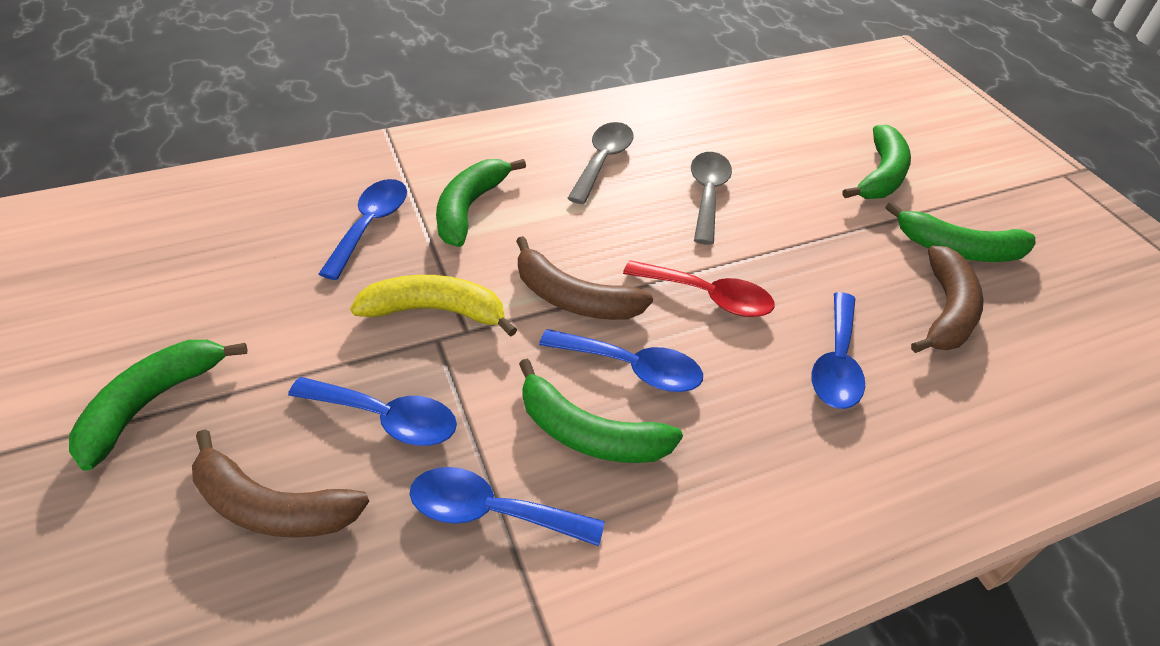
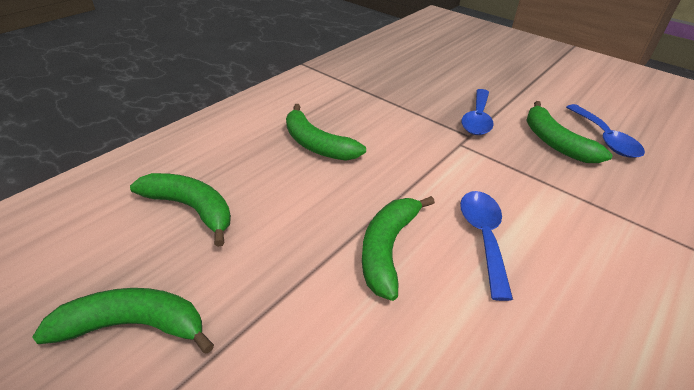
blue spoon: [288,377,457,446] [319,179,407,280] [410,467,605,546] [539,329,703,392] [811,292,865,409] = 5 -> [460,191,513,301] [461,89,494,135] [566,104,645,158] = 3
brown banana: [192,429,369,538] [516,236,653,320] [911,245,983,353] = 3 -> none = 0
grey spoon: [567,122,634,204] [691,152,732,245] = 2 -> none = 0
red spoon: [623,260,775,317] = 1 -> none = 0
yellow banana: [350,275,517,337] = 1 -> none = 0

